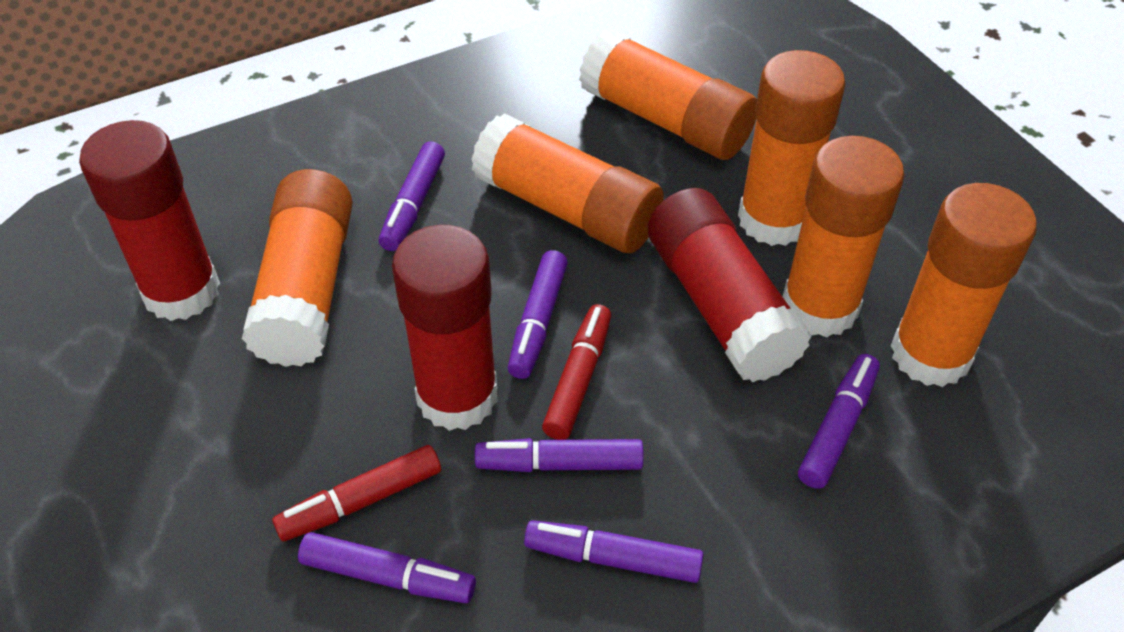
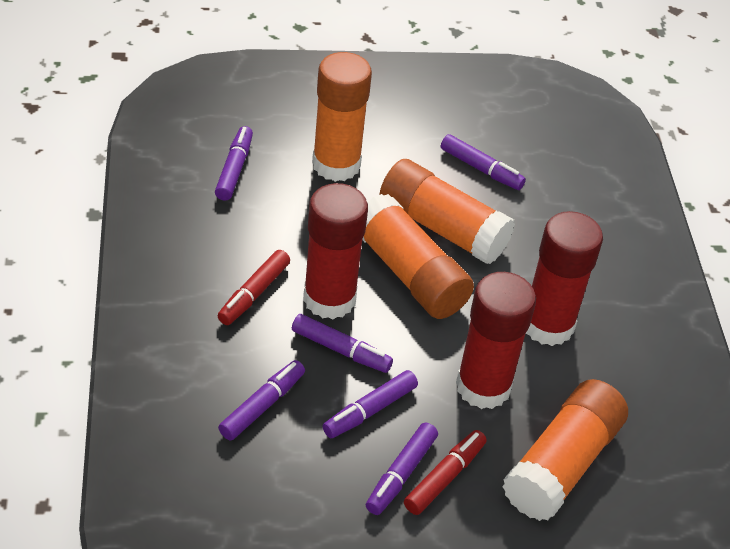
orange glue stick: [242,169,353,367] [471,113,664,253] [579,29,757,160] [738,50,846,246] [783,136,904,338] [891,183,1037,387] = 6 -> [312,52,372,182] [362,194,474,319] [380,159,515,264] [502,379,628,521] = 4

